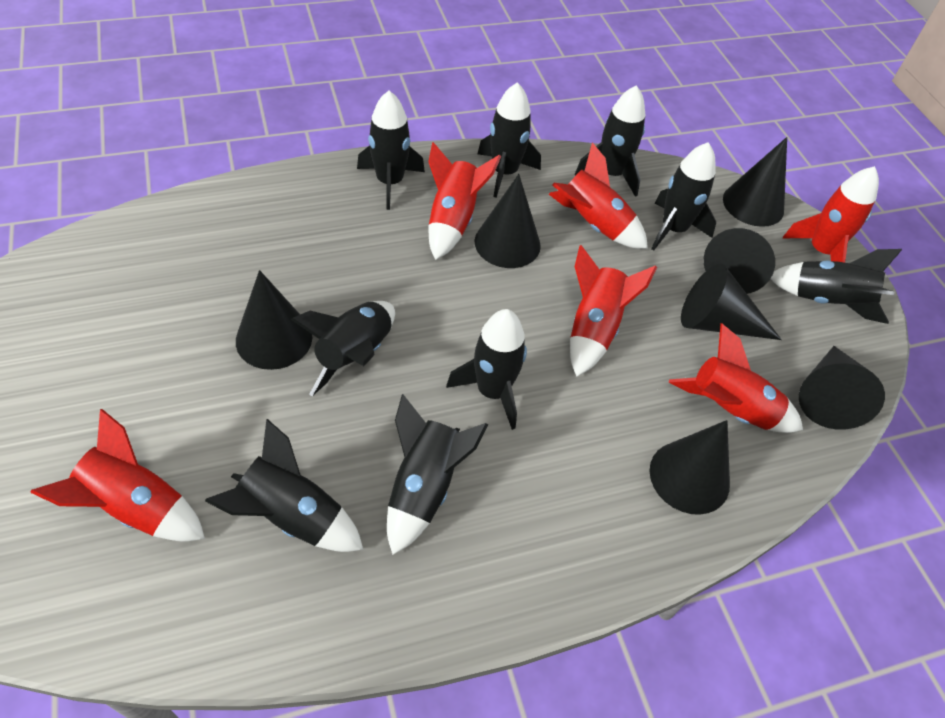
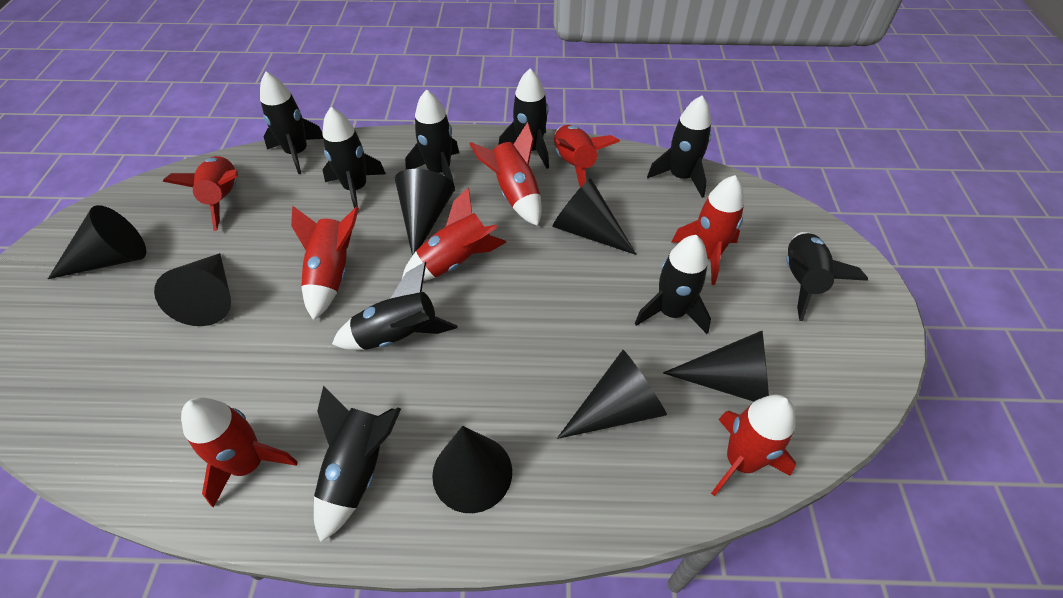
red rocket: [30,409,205,541] [428,142,501,260] [549,142,648,249] [570,245,657,377] [668,323,803,433] [783,166,879,263] = 6 -> [163,156,238,231] [181,398,298,508] [291,206,359,321] [402,187,506,281] [470,122,542,226] [554,125,620,187] [672,175,744,285] [711,395,796,496] = 8

